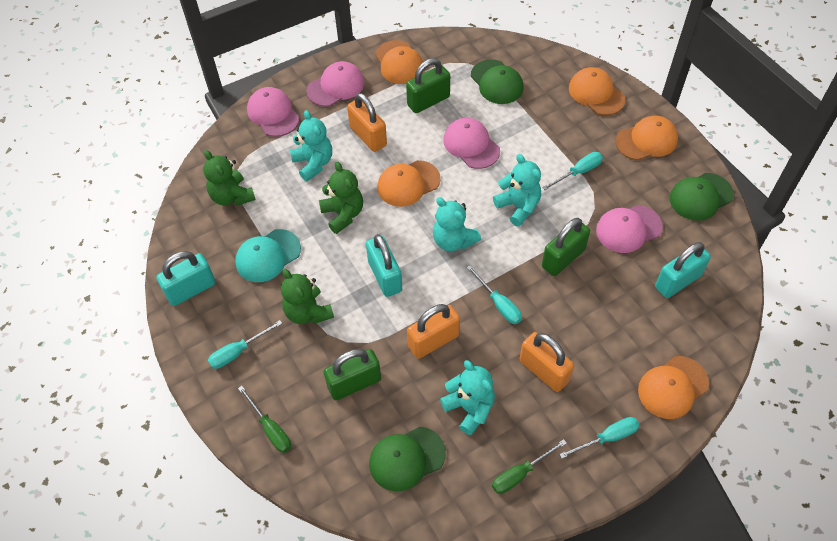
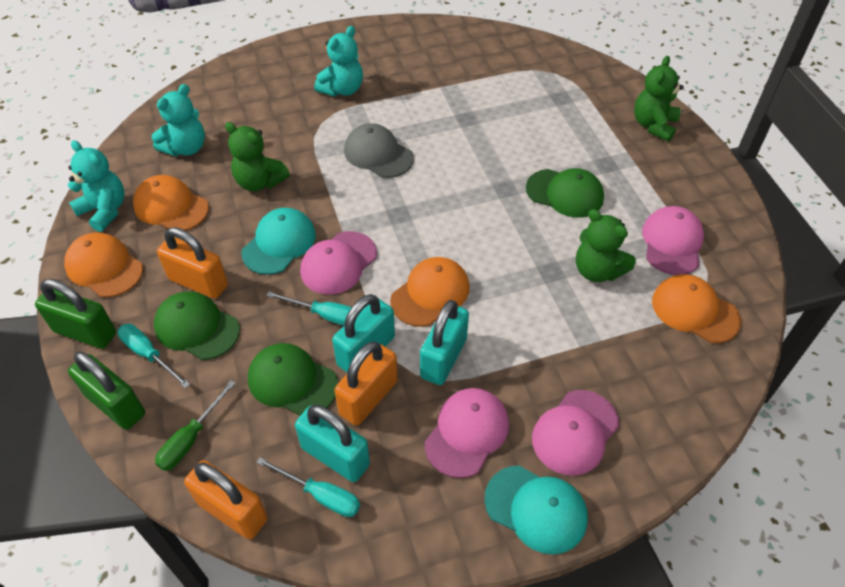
green padlock: [324,349,381,400] [406,58,450,113] [542,218,590,276] = 3 -> [35,279,116,349] [68,351,145,430] = 2
green screwdriver: [238,386,291,453] [492,439,567,494] = 2 -> [155,380,236,471] = 1
grey cap: none = 0 -> [344,123,414,178] = 1
orange cap: [375,40,423,84] [377,160,441,207] [569,67,626,115] [615,116,678,160] [638,356,709,419] = 5 -> [64,233,143,297] [133,175,209,231] [390,257,470,327] [652,274,741,343] = 4
turquoise cap: [235,229,301,282] = 1 -> [241,208,316,275] [484,466,588,555] = 2
turquoise screwdriver: [208,320,282,369] [467,266,522,324] [542,152,603,190] [559,417,640,459] = 4 -> [118,324,190,388] [256,457,360,517] [266,291,352,326] = 3
turquoise teddy bear: [290,110,332,181] [433,197,481,251] [440,360,495,435] [493,154,541,227] = 4 -> [68,141,125,232] [151,84,205,156] [314,26,363,97] = 3

